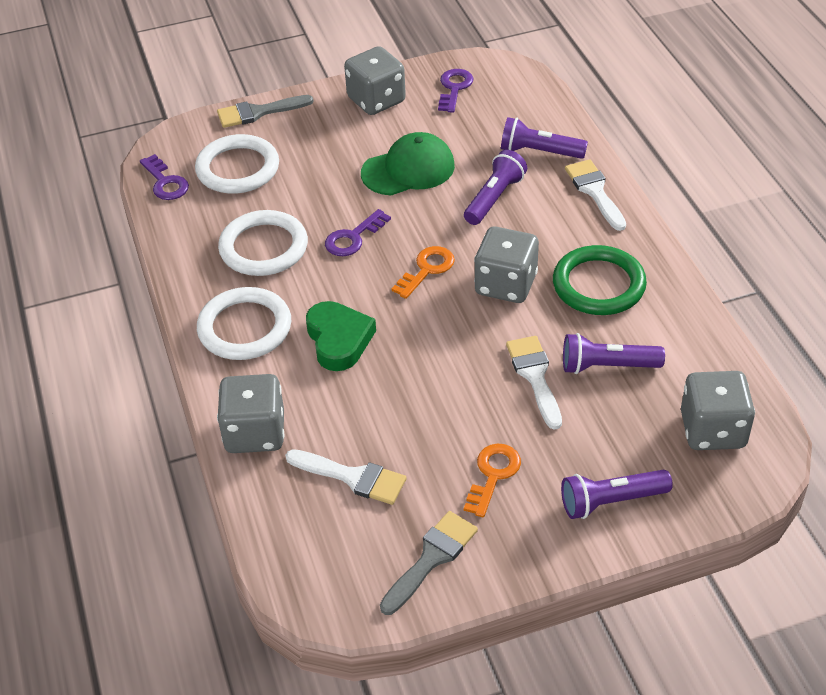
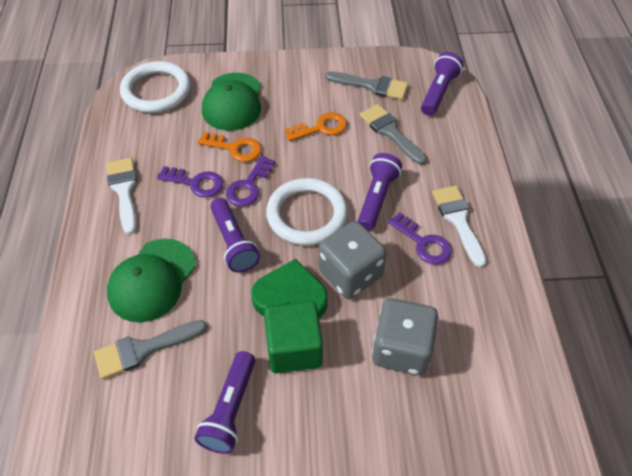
green cap: [361,132,455,195] = 1 -> [107,239,195,322] [202,73,261,131] = 2
green cube: none = 0 -> [264,301,323,373] = 1
green ring: [553,245,647,315] = 1 -> none = 0
grey brush: [217,95,314,128] [380,511,478,615] = 2 -> [94,320,207,379] [325,71,408,100] [360,104,427,165] = 3
grey dice: [217,374,284,453] [344,46,406,115] [474,227,539,303] [681,371,755,450] = 4 -> [319,221,387,299] [372,298,439,375] = 2
white brush: [285,449,406,505] [506,336,562,430] [565,159,626,231] = 3 -> [106,158,137,234] [432,185,487,267] = 2
white ring: [195,134,279,194] [197,287,291,360] [218,210,308,276] = 3 -> [120,61,191,113] [266,178,348,246] = 2

